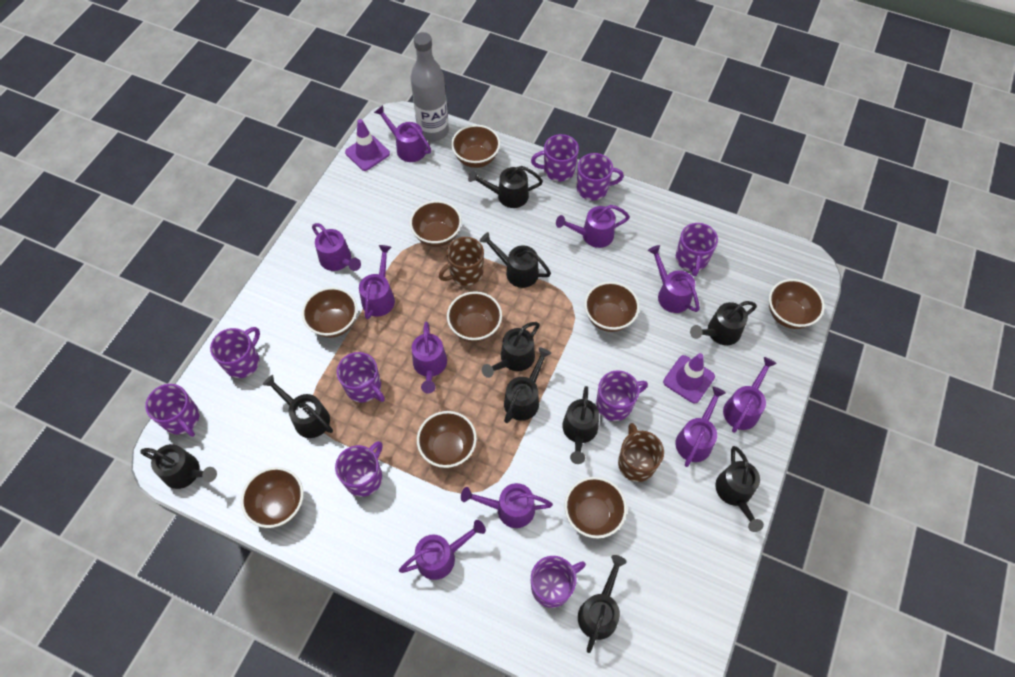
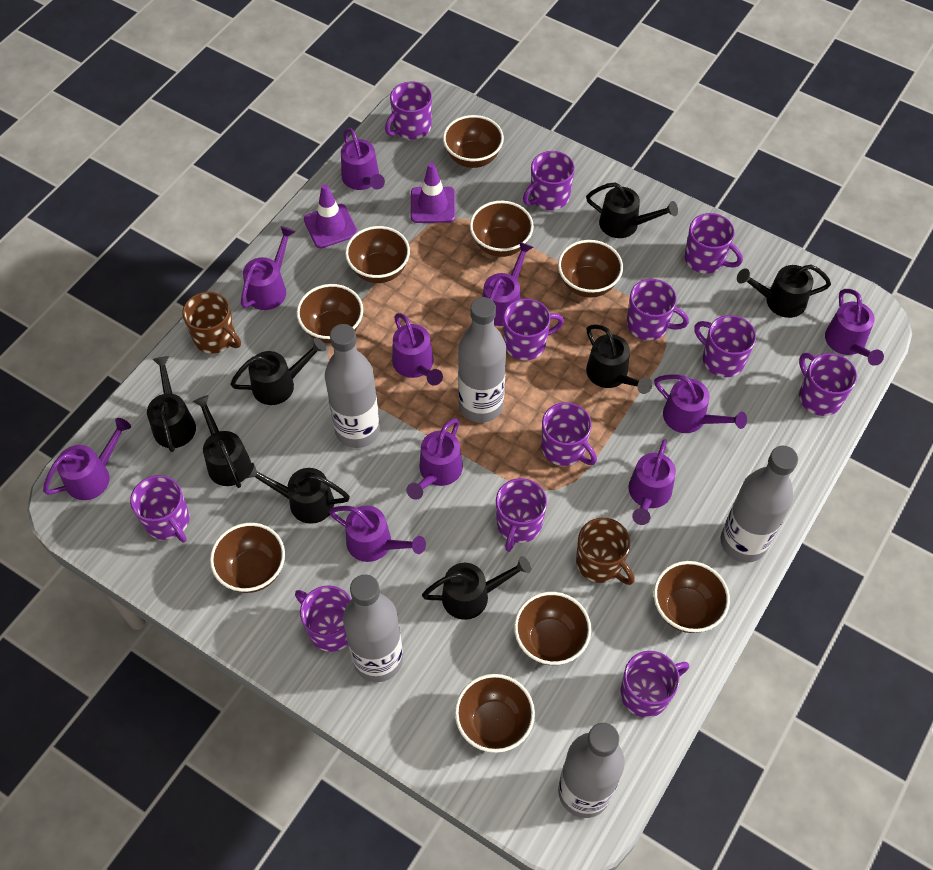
black watering can: [140,444,217,489] [262,375,333,438] [468,166,543,208] [480,232,551,288] [482,322,540,378] [504,347,551,423] [562,386,599,464] [578,555,627,653] [690,301,757,345] [715,446,764,532] = 10 -> [147,356,196,452] [193,395,251,488] [230,338,326,405] [244,463,350,524] [422,556,531,620] [586,182,678,238] [586,324,652,394] [737,265,831,318] = 8
grey bottle: [410,32,449,141] = 1 -> [325,324,380,448] [343,574,403,682] [458,297,506,423] [558,723,625,818] [721,446,798,563] = 5
purple mug: [145,384,199,437] [210,327,260,378] [335,441,383,497] [337,352,385,403] [531,134,579,182] [531,556,586,608] [577,153,624,201] [596,370,648,421] [676,223,718,277] = 9 -> [130,475,190,543] [295,585,351,652] [385,81,432,139] [496,478,547,552] [503,298,564,360] [523,151,575,210] [541,402,597,466] [620,651,689,718] [627,279,689,340] [684,213,743,274] [694,315,756,377] [799,353,857,416] = 12

